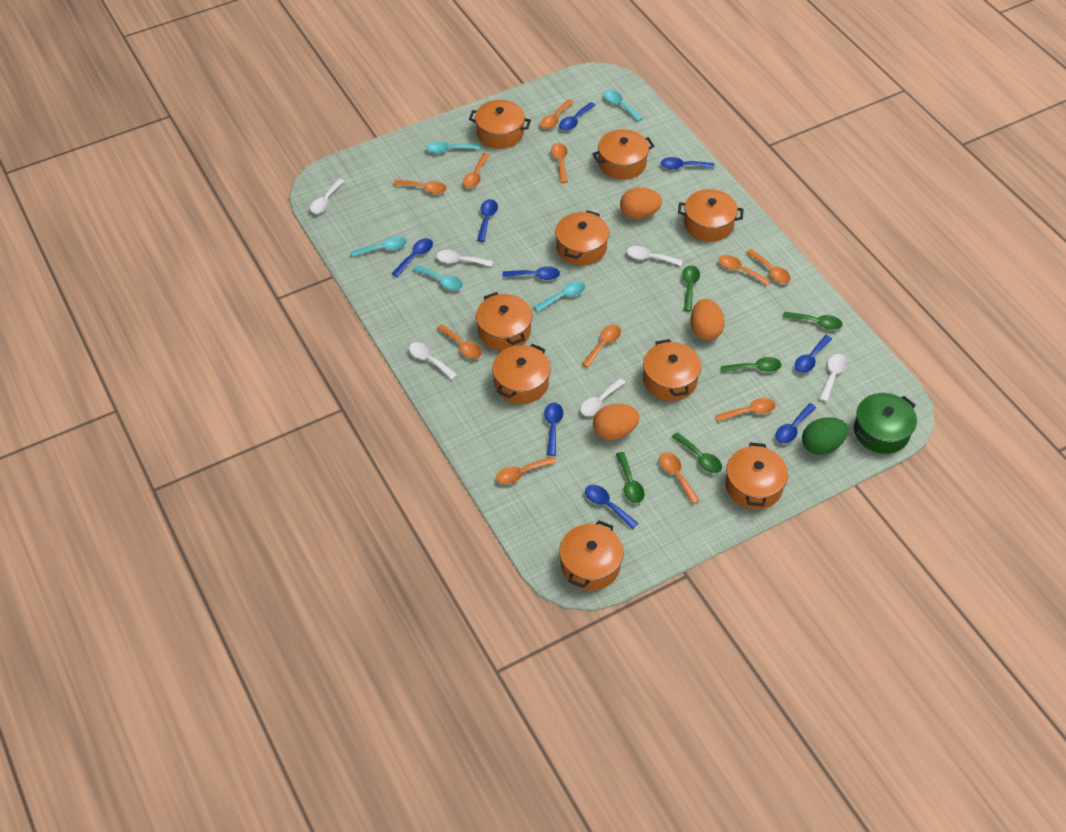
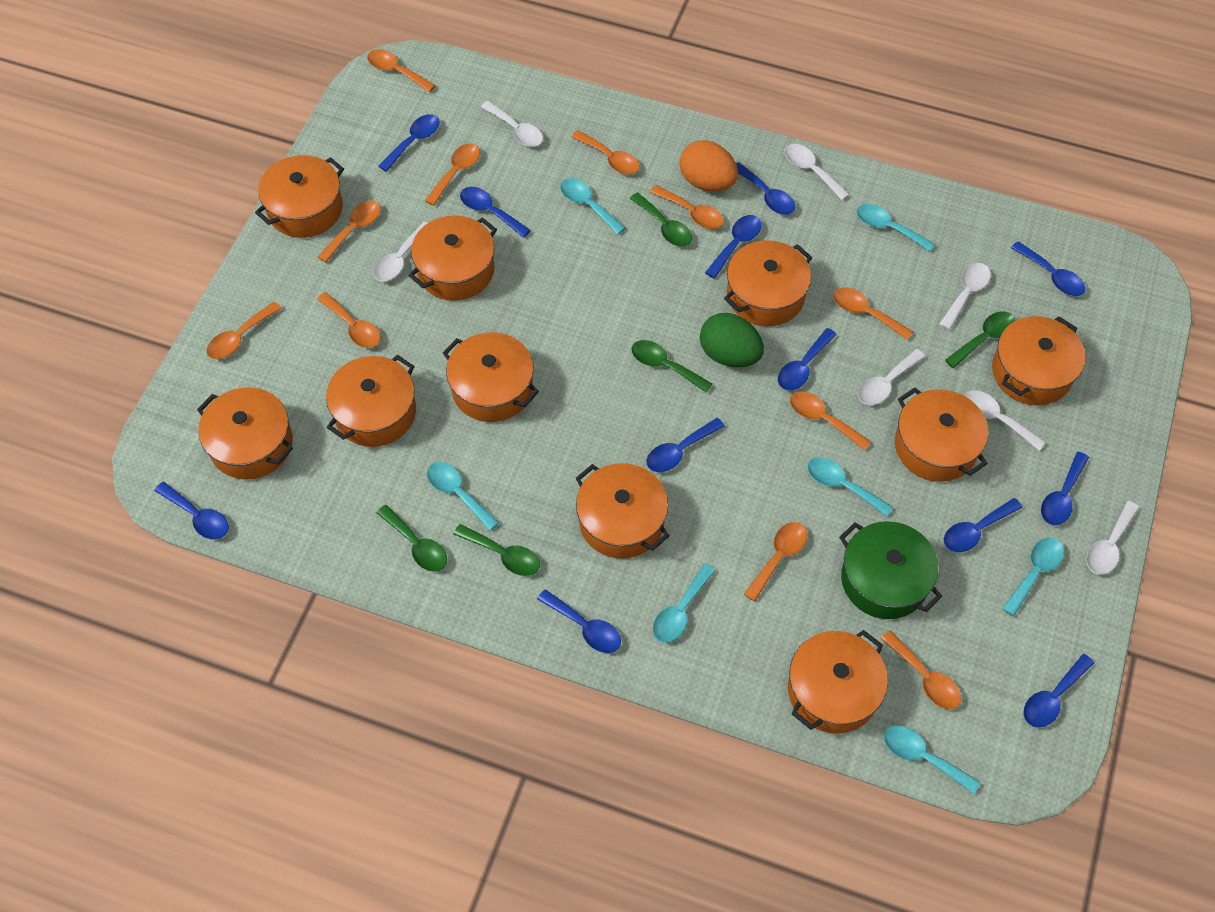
blue spoon: [392,238,433,277] [477,199,498,242] [503,266,560,280] [544,402,563,456] [559,102,596,131] [585,485,638,529] [661,157,714,169] [775,403,816,444] [795,335,832,373] = 9 -> [155,482,229,539] [379,114,440,172] [460,187,531,238] [537,589,621,653] [647,418,725,472] [705,215,762,279] [736,162,795,215] [778,328,837,390] [944,498,1023,552] [1011,241,1085,296] [1023,654,1094,728] [1041,452,1089,525] = 12
orange egg: [593,404,640,440] [620,187,662,219] [690,299,725,341] = 3 -> [679,140,738,191] = 1
orange pot: [469,100,531,149] [476,292,532,351] [492,344,551,404] [555,210,609,266] [559,520,624,591] [592,129,654,180] [643,339,701,401] [678,189,743,242] [725,443,788,509] = 9 -> [197,387,293,480] [255,155,344,238] [326,355,416,447] [409,215,497,301] [443,332,539,422] [575,463,670,559] [724,240,813,326] [788,630,888,734] [895,388,988,482] [992,316,1085,405] = 10
turquoise spoon: [351,237,406,257] [413,265,463,291] [426,141,480,153] [534,281,585,312] [604,90,643,121] = 5 -> [427,462,499,531] [560,178,625,235] [653,564,716,643] [807,457,893,517] [857,204,935,252] [884,725,980,794] [1002,538,1064,616] = 7
white spoon: [310,179,344,214] [409,342,457,380] [436,250,493,267] [580,378,626,416] [627,246,683,266] [819,354,847,402] = 6 -> [373,222,428,282] [481,101,543,147] [784,144,850,200] [858,349,925,405] [939,263,991,330] [964,390,1046,450] [1086,501,1139,575] = 7

